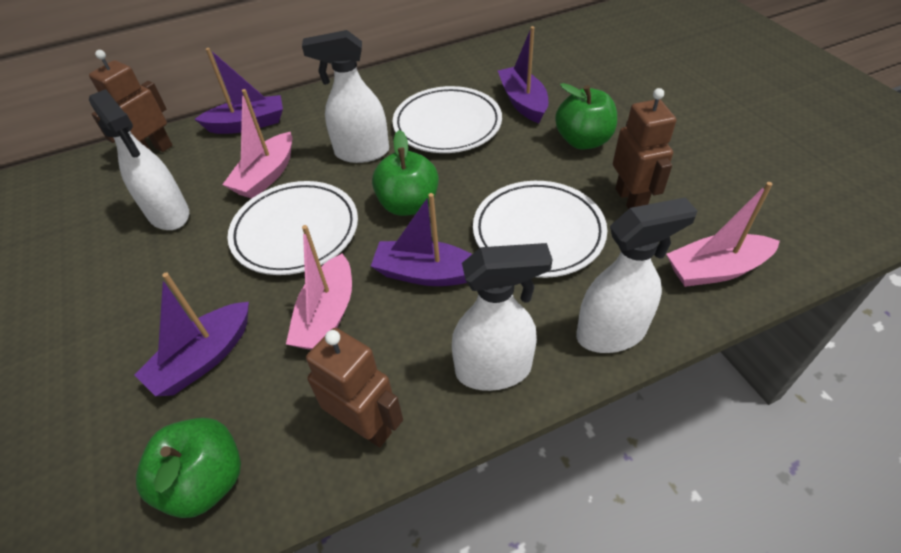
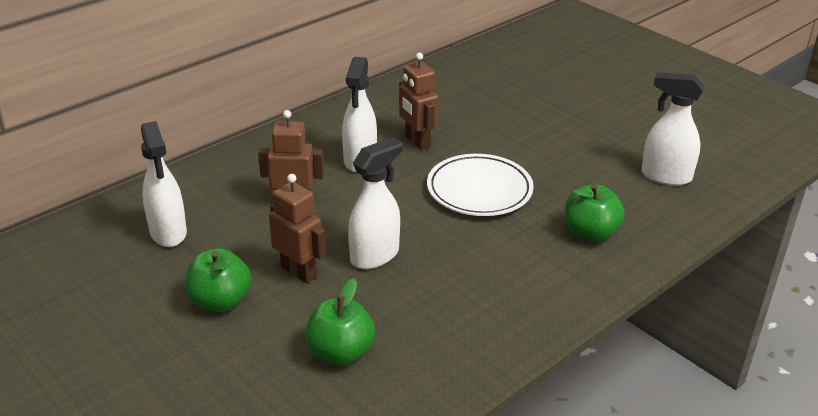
pink boat: [222,89,292,199] [286,225,352,350] [666,182,780,287] = 3 -> none = 0
purple boat: [134,272,249,396] [195,48,283,134] [371,193,472,286] [498,26,548,123] = 4 -> none = 0
white plate: [228,181,358,275] [393,86,502,153] [473,181,607,278] = 3 -> [427,154,534,216] = 1

